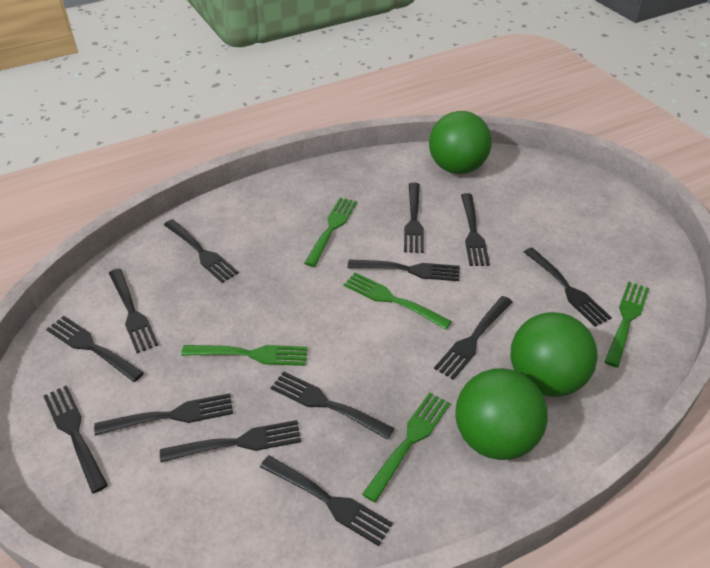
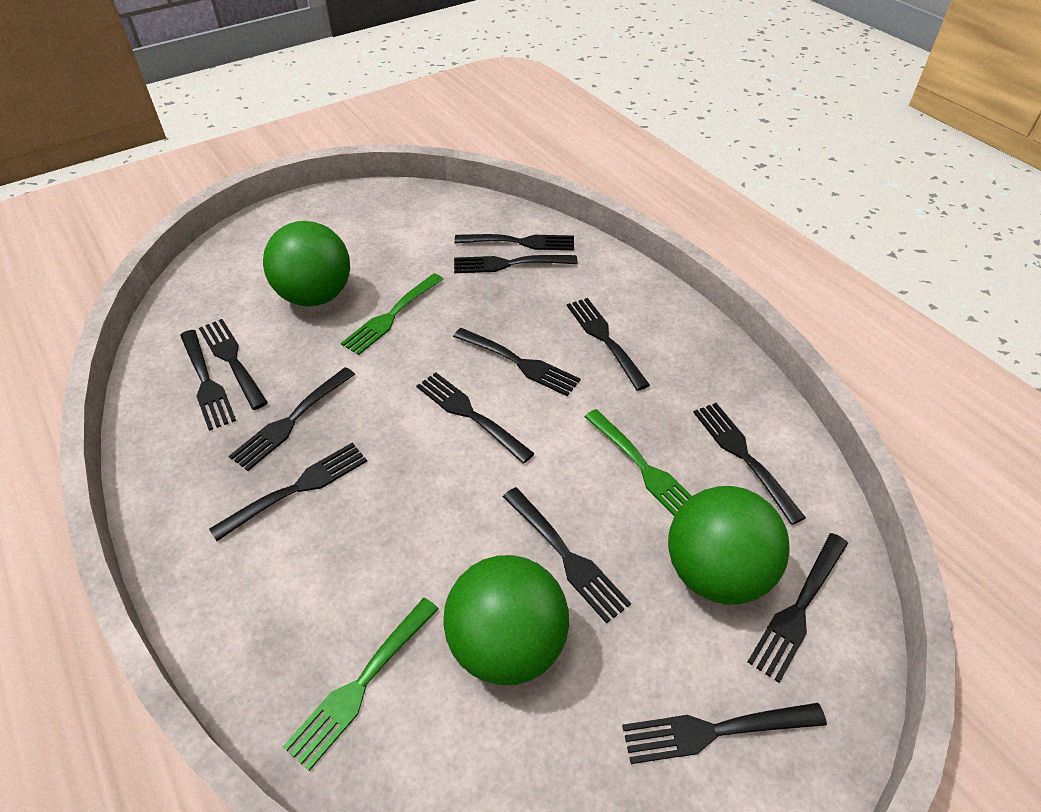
green fork: [181,345,308,366] [304,197,357,267] [343,273,452,330] [362,392,450,503] [605,281,649,367] = 5 -> [283,598,438,771] [341,273,443,355] [584,409,692,516] = 3

